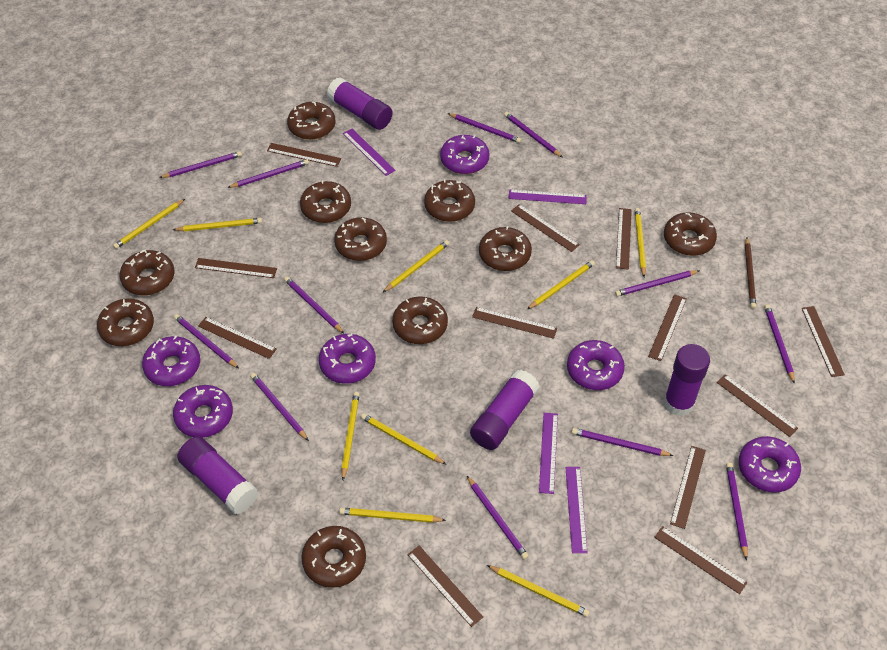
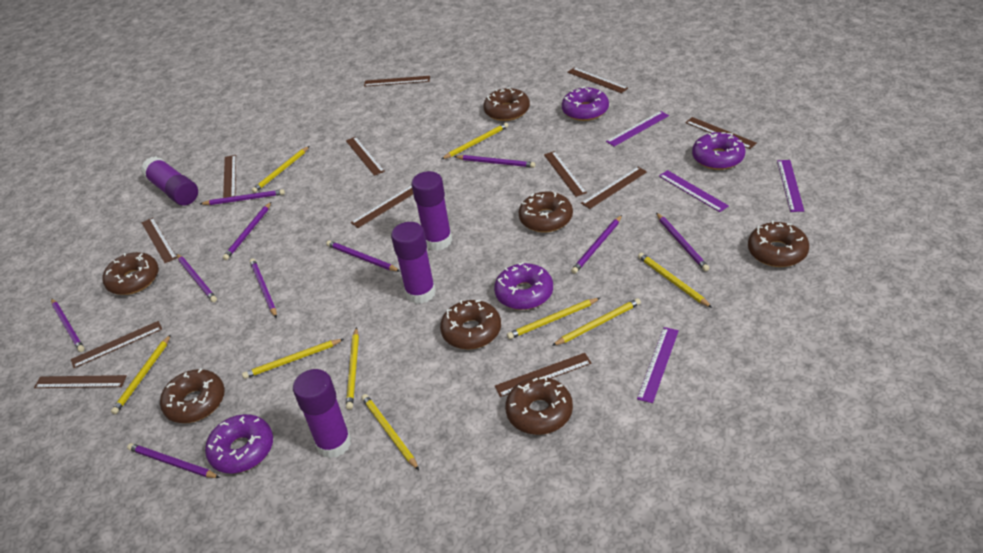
brown donut: [97,298,154,346] [119,250,175,296] [287,101,335,140] [300,180,351,223] [301,526,366,588] [334,217,387,261] [392,296,448,344] [424,179,475,222] [479,226,532,271] [664,212,717,256] = 10 -> [102,252,159,295] [160,368,225,423] [440,300,501,350] [483,87,530,121] [505,376,573,435] [519,192,573,232] [748,221,809,267] = 7
brown pencil: [745,237,756,309] = 1 -> none = 0
purple donut: [142,336,200,386] [173,385,233,438] [319,334,376,384] [440,135,490,174] [567,340,625,390] [739,436,801,493] = 6 -> [205,414,273,473] [494,262,553,310] [562,86,609,121] [692,132,746,170] = 4
purple pencil: [159,151,242,178] [174,314,239,368] [227,159,309,188] [250,373,309,441] [284,276,344,333] [447,113,521,143] [467,476,529,560] [504,112,563,158] [572,428,674,456] [615,270,699,296] [726,462,748,561] [764,304,795,384] = 12 -> [51,298,85,352] [127,443,220,478] [177,254,217,302] [200,189,285,205] [223,202,271,260] [250,259,277,318] [326,240,400,271] [454,155,535,168] [571,215,622,274] [656,213,709,271] = 10

